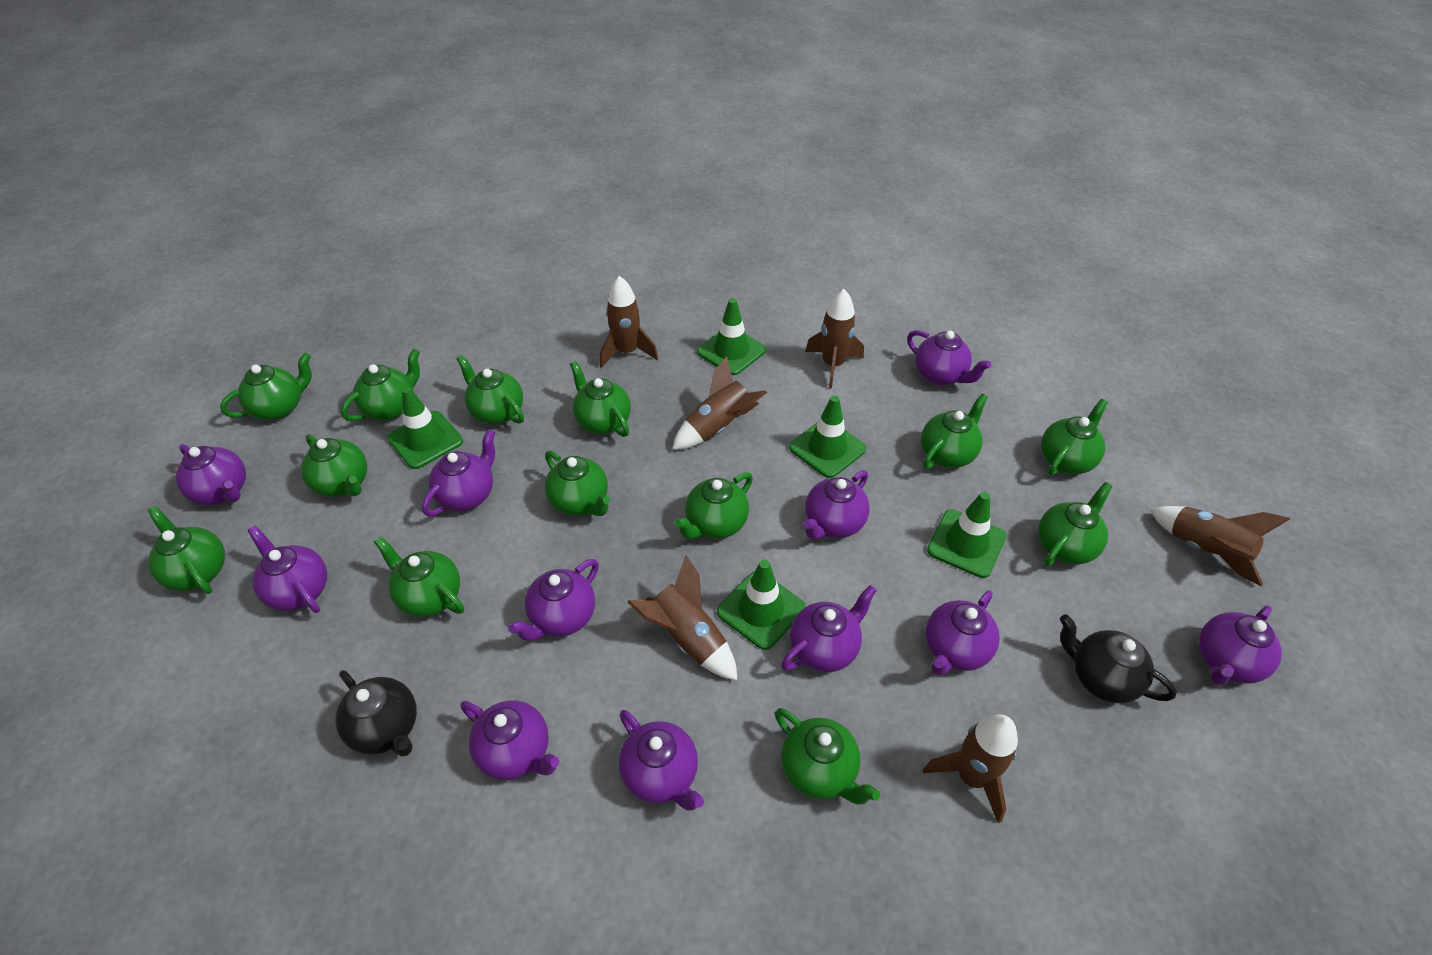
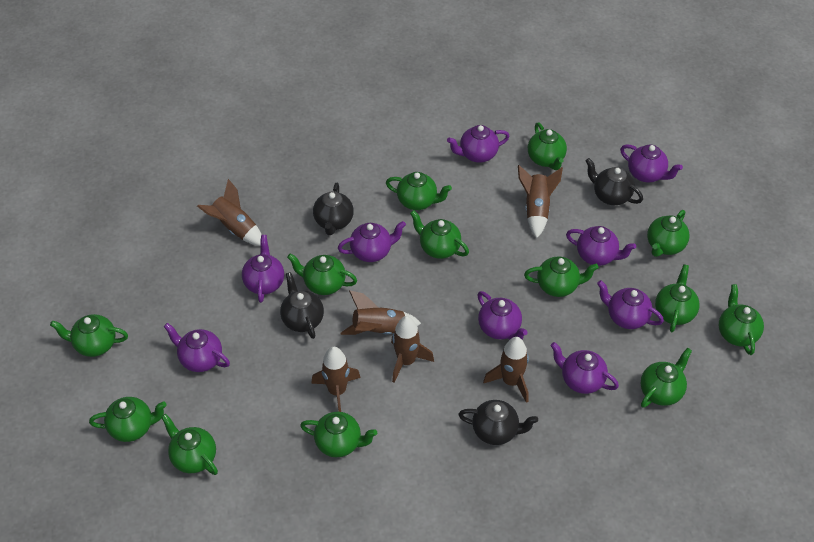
black teapot: [335,670,417,756] [1060,614,1177,703] = 2 -> [280,272,324,339] [313,183,354,235] [458,400,538,445] [586,158,643,205] = 4
green traffic cone: [387,387,463,469] [697,298,766,375] [717,560,805,650] [789,395,866,478] [927,492,1006,578] = 5 -> none = 0
purple teapot: [175,444,246,505] [247,525,327,613] [422,429,495,516] [461,700,559,780] [509,559,599,641] [619,710,704,810] [781,585,877,672] [804,470,870,540] [907,330,991,386] [926,591,1000,675] [1199,606,1282,685] = 11 -> [164,323,230,372] [242,235,284,303] [338,221,406,262] [447,125,510,163] [478,291,528,339] [551,342,619,394] [566,226,636,266] [597,280,664,329] [620,144,683,183] = 9

